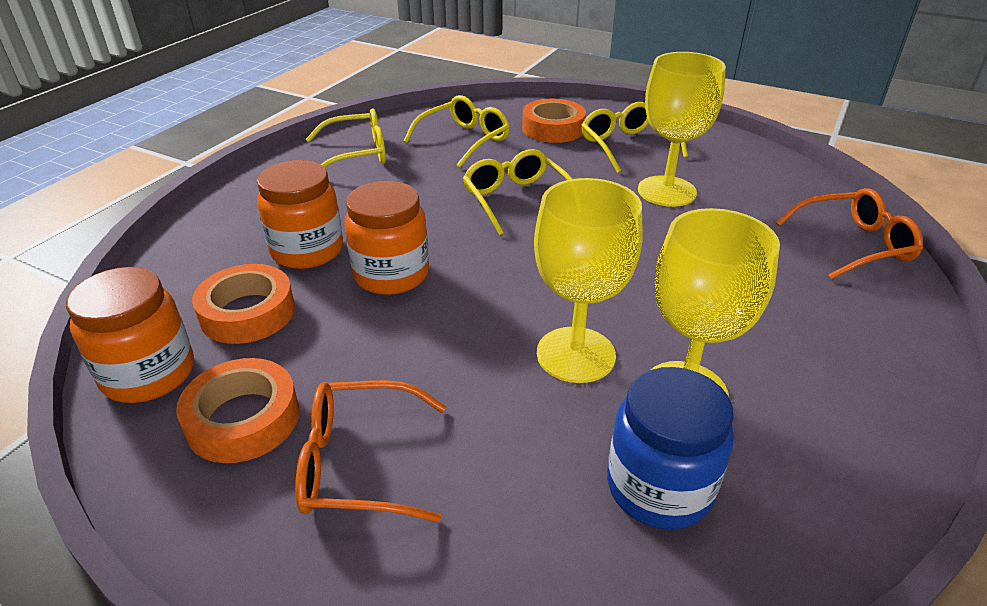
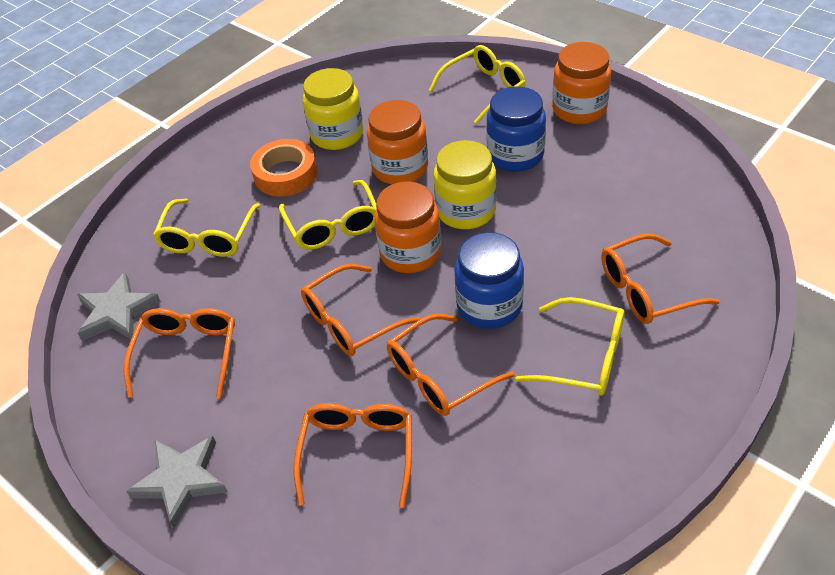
blue jar: [607,367,734,530] = 1 -> [454,232,524,329] [486,86,546,172] = 2
grey star: none = 0 -> [77,272,161,341] [126,436,228,528] = 2
orange glasses: [295,380,446,522] [776,188,923,280] = 2 -> [124,308,235,398] [294,403,412,508] [301,264,421,356] [387,314,515,416] [601,234,720,324] = 5
orange tape: [176,358,299,463] [192,264,295,344] [522,99,586,143] = 3 -> [250,139,317,196] = 1
yellow goblet: [534,178,643,383] [638,52,726,207] [651,208,780,397] = 3 -> none = 0
yellow jar: none = 0 -> [303,68,364,150] [434,140,497,229] = 2

